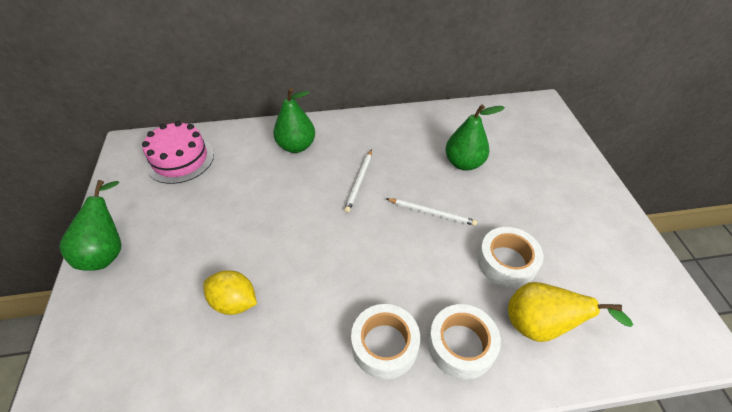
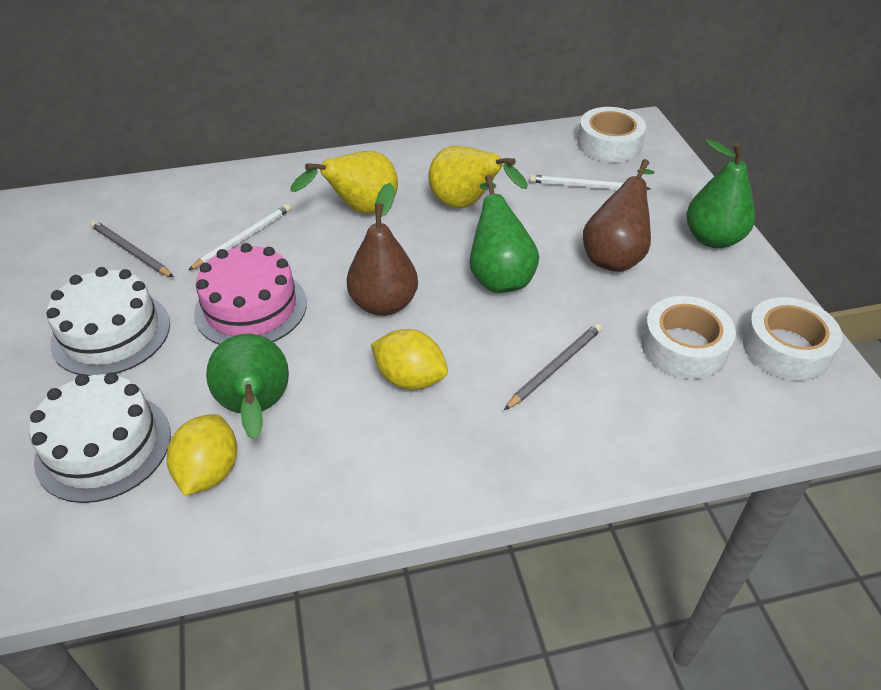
brown pear: none = 0 -> [346,183,418,316] [583,159,654,272] = 2
grey pencil: none = 0 -> [91,220,173,277] [504,323,602,410] = 2
white cake: none = 0 -> [29,372,171,503] [46,267,170,376] = 2
yellow lemon: [203,270,257,315] = 1 -> [167,414,237,495] [371,329,448,390] = 2
yellow pear: [508,282,633,342] = 1 -> [290,151,398,214] [428,146,528,208] = 2

